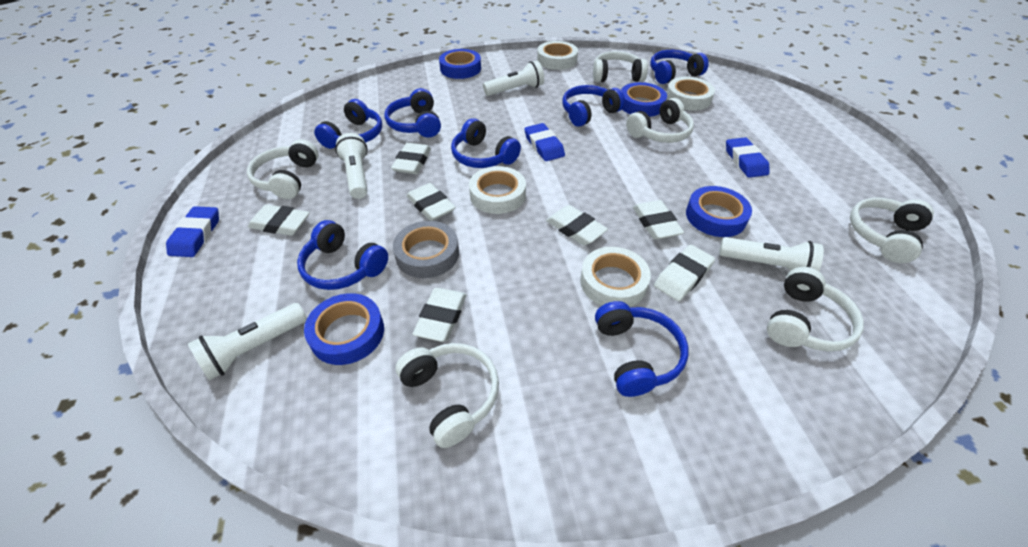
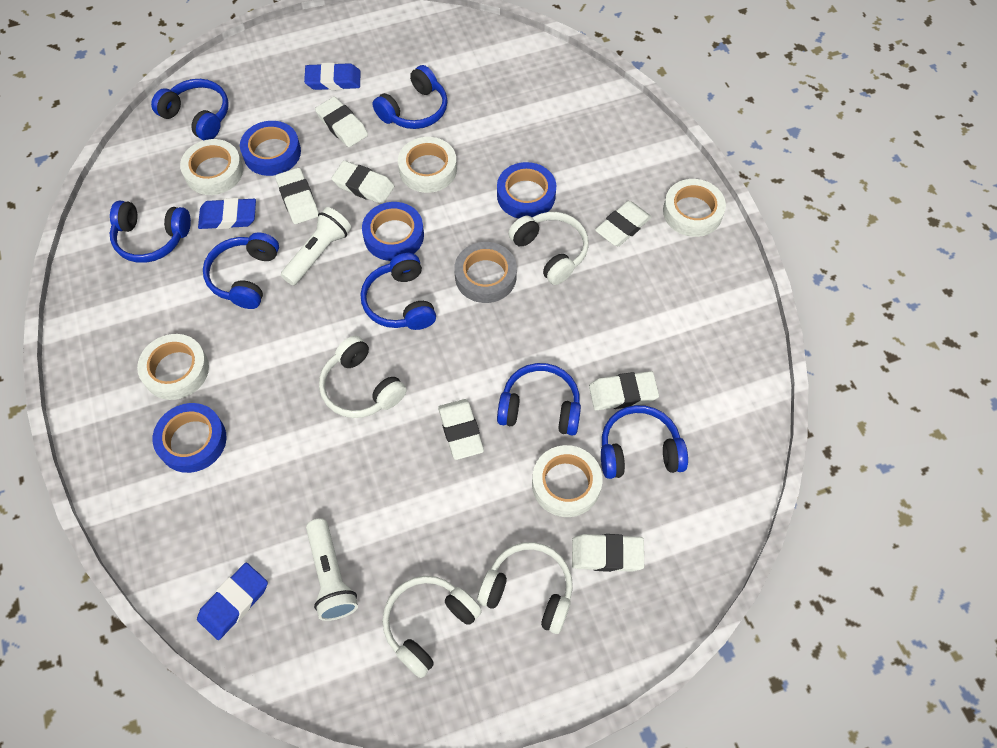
white flashlight: [188,303,307,380] [335,133,368,199] [483,60,544,96] [719,237,824,271] = 4 -> [281,207,351,285] [306,518,358,621] = 2
white headphones: [247,139,318,199] [396,343,499,448] [593,51,648,82] [626,98,694,143] [767,267,864,351] [850,198,934,263] = 6 -> [319,336,407,418] [382,576,482,678] [477,542,573,634] [508,212,589,285] = 4
white tape: [469,166,526,214] [537,41,578,70] [580,247,651,307] [667,77,715,110] = 4 -> [137,334,209,400] [180,139,243,195] [398,137,457,193] [532,445,603,517] [663,179,726,237] = 5

